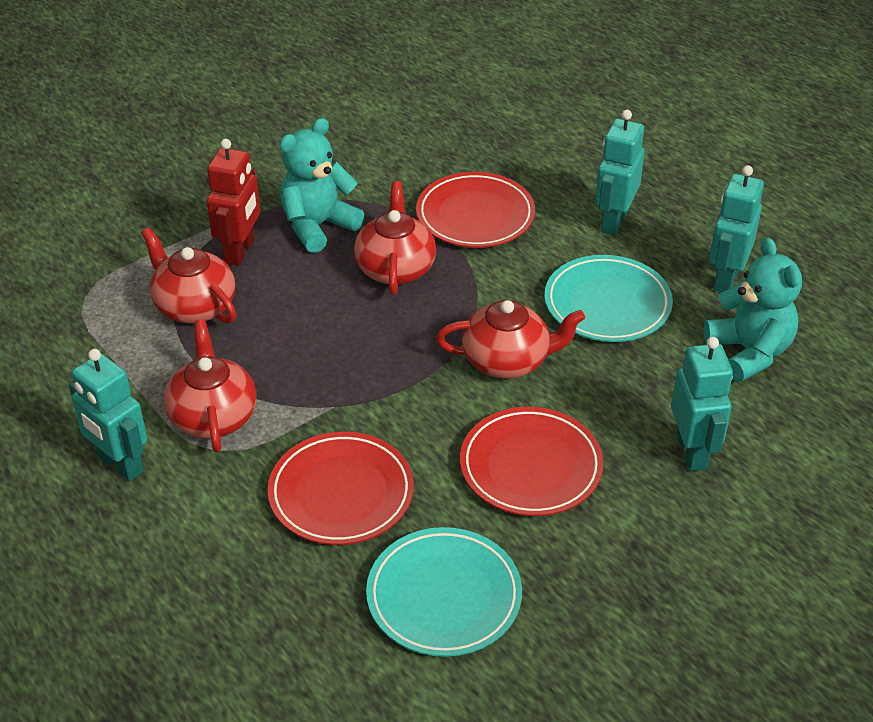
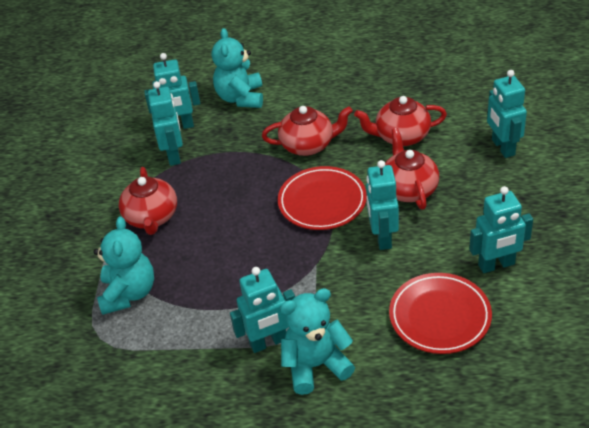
red plate: [268,432,414,545] [416,172,535,248] [460,407,604,516] = 3 -> [278,166,367,230] [389,273,492,354] = 2
red robot: [207,139,260,266] = 1 -> none = 0
turquoise plate: [366,527,522,657] [544,255,673,342] = 2 -> none = 0
turquoise robot: [69,349,147,481] [595,110,645,235] [671,337,733,471] [709,165,764,292] = 4 -> [144,53,200,129] [148,81,183,166] [230,267,295,353] [366,160,399,250] [469,186,533,273] [487,70,527,158] = 6
turquoise teddy bear: [279,118,364,253] [704,238,802,382] = 2 -> [93,216,154,315] [212,28,263,108] [280,288,355,395] = 3

